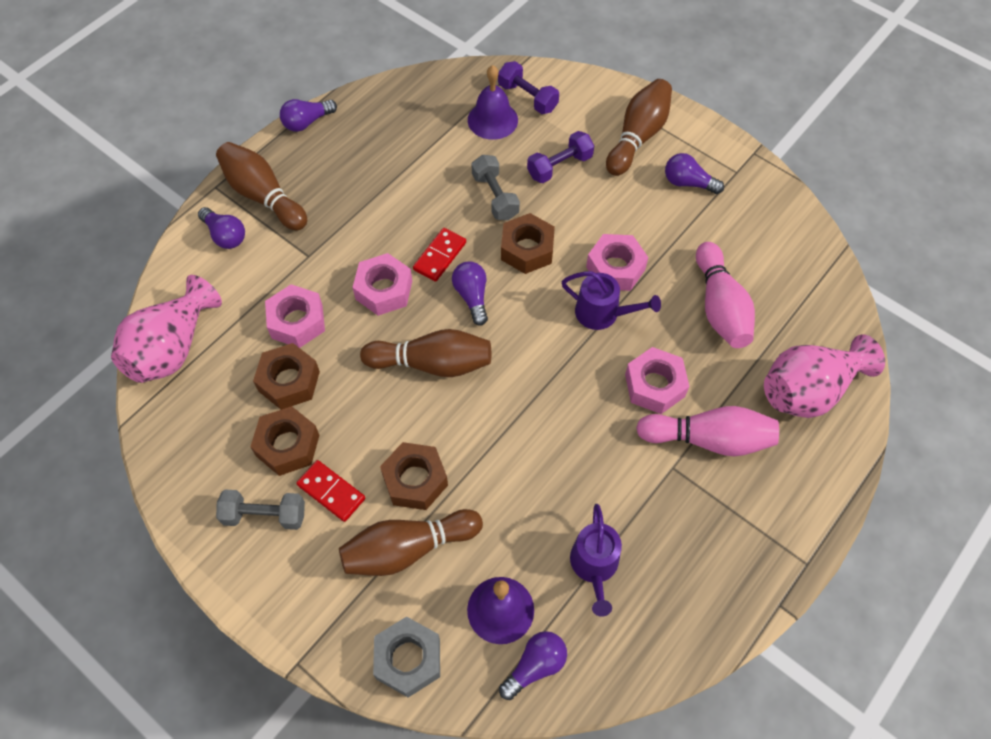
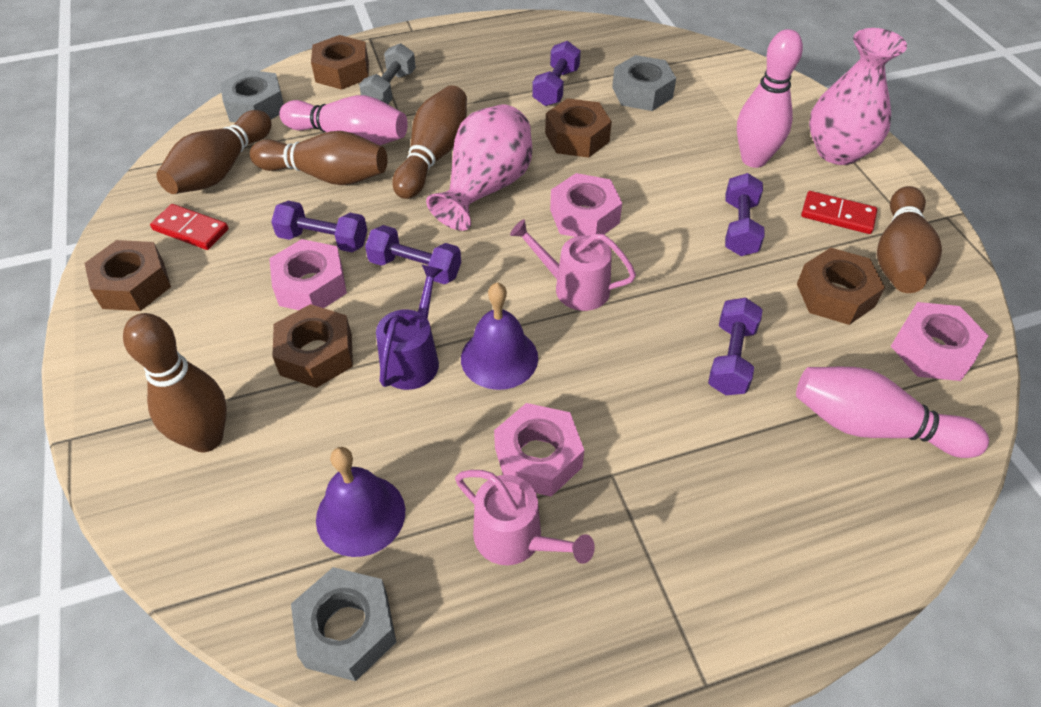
brown bowling pin: [216,142,307,230] [339,509,483,576] [360,329,491,377] [606,79,672,176] = 4 -> [123,313,227,452] [156,110,272,194] [250,131,387,185] [392,85,467,199] [877,186,942,293] = 5
brown nut: [250,406,319,476] [253,343,320,410] [380,442,448,510] [501,213,555,274] = 4 -> [84,240,171,311] [272,304,353,388] [311,35,369,90] [545,98,612,158] [797,248,885,325] = 5
grey dumbbell: [216,489,305,530] [472,155,520,220] = 2 -> [359,43,416,104] = 1
grey nut: [373,617,440,698] = 1 -> [220,69,284,122] [291,567,396,681] [612,55,676,111] = 3
pink bowling pin: [636,406,779,456] [696,242,755,348] = 2 -> [279,95,408,145] [737,29,803,168] [796,367,989,458] = 3
pink watering can: none = 0 -> [455,470,595,565] [510,219,636,311] = 2
purple dumbbell: [498,61,559,114] [527,131,594,183] = 2 -> [271,201,367,252] [365,225,461,284] [532,41,581,106] [708,298,763,395] [725,173,765,256] = 5
purple light bulb: [198,207,245,249] [280,99,337,132] [452,261,488,325] [499,631,567,700] [665,153,724,194] = 5 -> none = 0
purple watering can: [562,271,661,330] [570,504,622,617] = 2 -> [376,265,443,390] = 1

